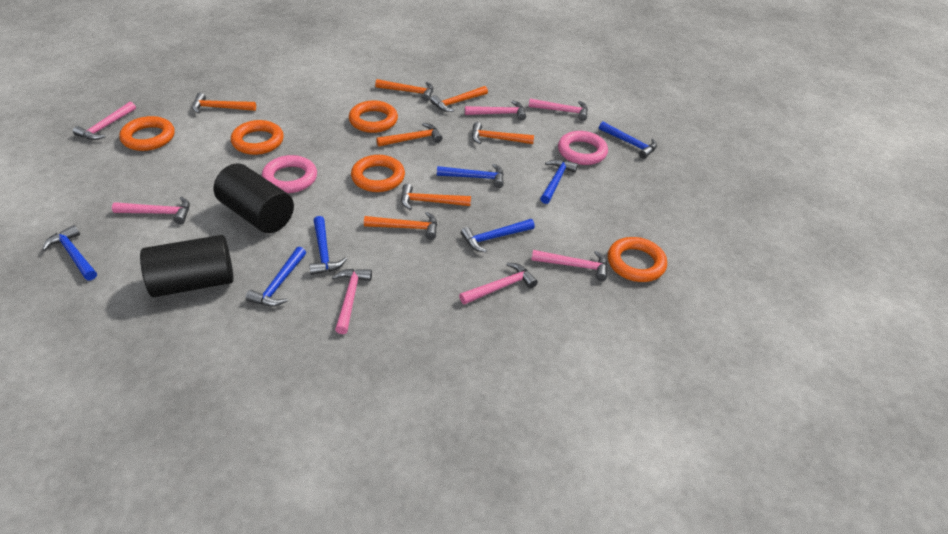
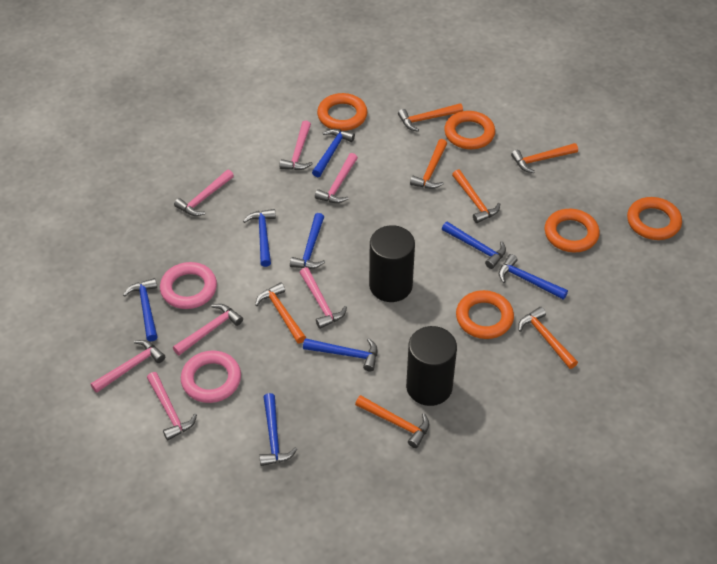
blue hammer: [42,225,97,281] [246,247,306,307] [309,216,347,275] [437,164,504,188] [461,219,535,252] [540,159,578,204] [599,122,657,159] = 7 -> [123,278,157,341] [243,209,276,267] [259,393,297,466] [290,213,325,269] [303,338,377,371] [312,129,355,177] [442,222,506,269] [499,254,568,300] = 8

